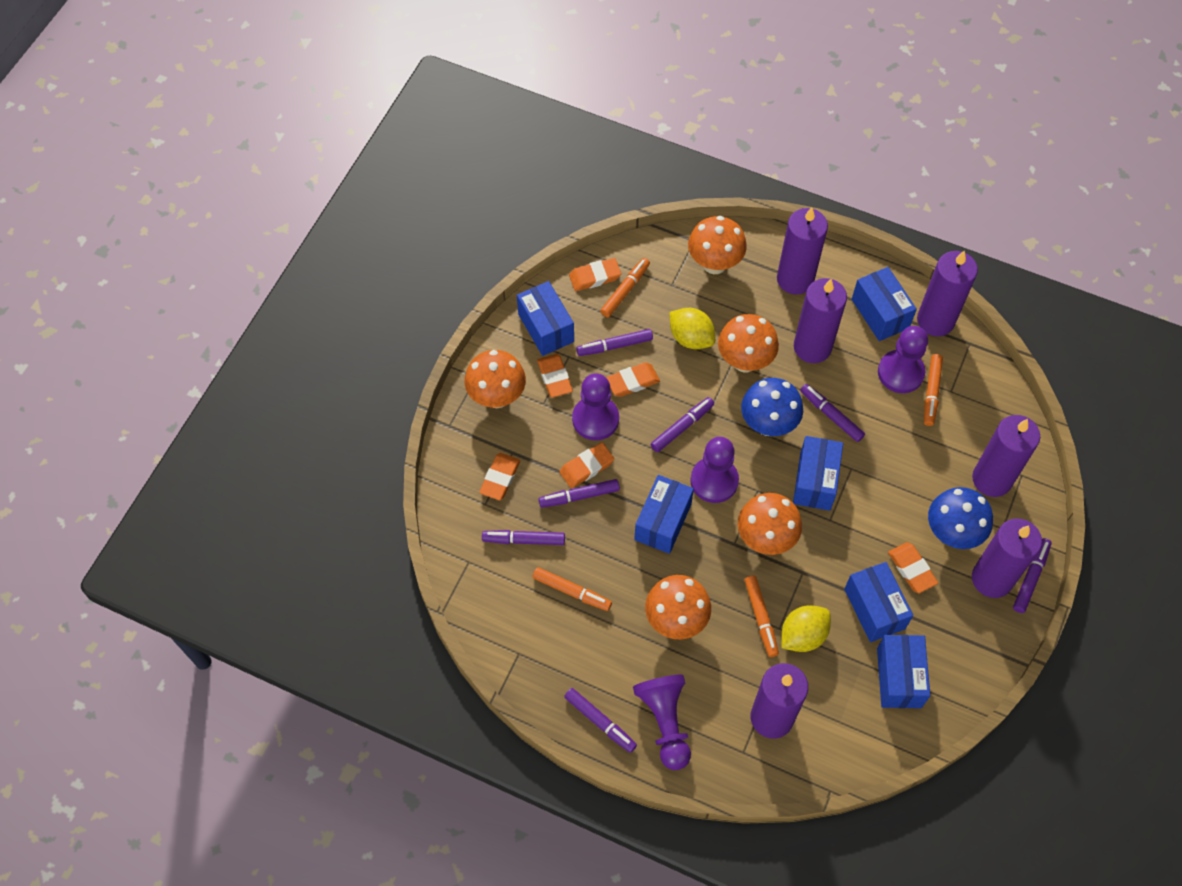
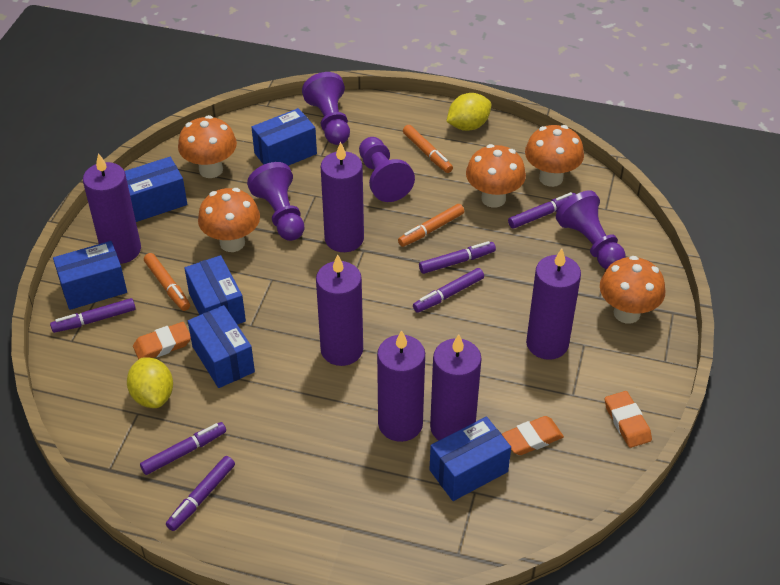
blue mushroom: [741,378,803,436] [928,487,993,549] = 2 -> none = 0
orange eraser: [479,453,520,500] [537,354,573,398] [559,443,614,488] [569,258,621,291] [606,362,660,397] [888,542,938,593] = 6 -> [133,322,191,360] [502,416,564,455] [605,391,652,448] = 3
orange marker: [533,567,612,611] [600,258,650,317] [744,575,779,657] [924,354,943,426] = 4 -> [144,253,190,311] [398,204,464,247] [403,125,453,173] = 3
purple marker: [482,530,565,545] [539,479,620,508] [564,688,637,753] [576,329,653,356] [651,397,714,452] [800,384,865,442] [1013,538,1052,613] = 7 -> [50,298,136,333] [140,422,226,475] [166,456,235,531] [413,268,484,313] [419,241,496,274] [508,192,576,229] = 6

